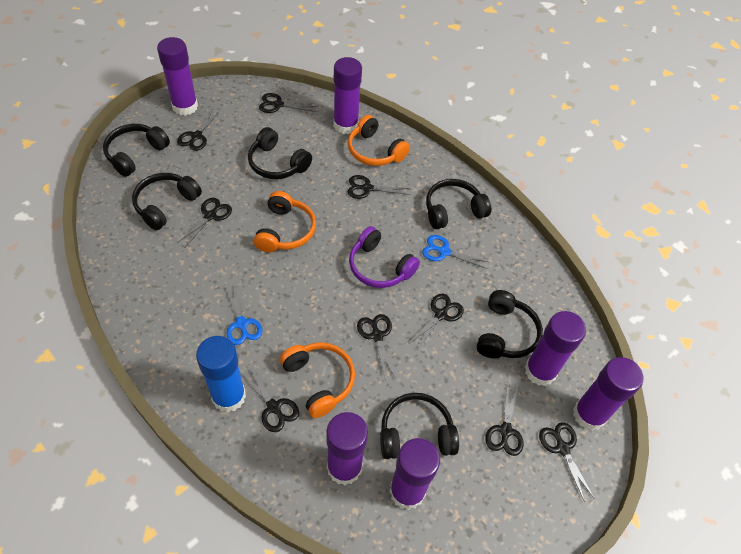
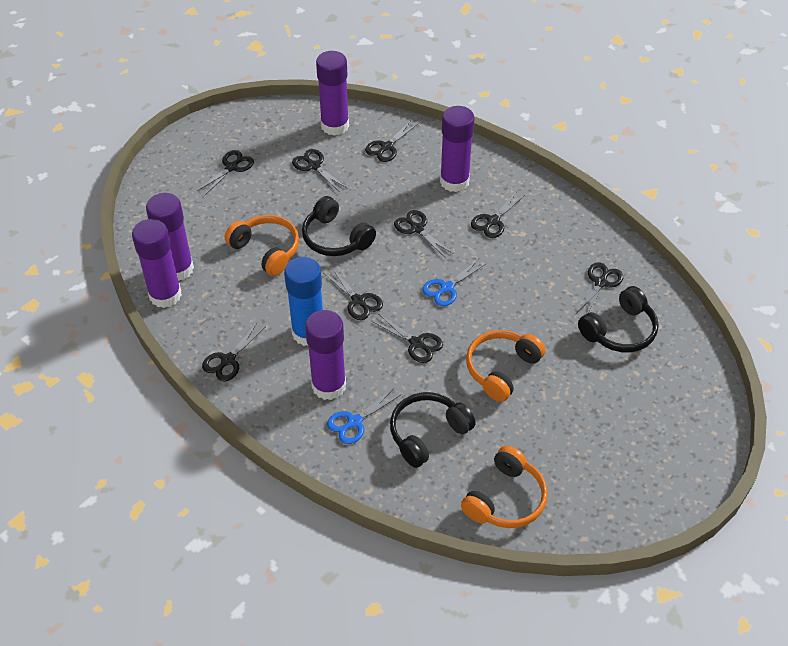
black headphones: [103,124,170,177] [132,173,202,230] [248,127,312,179] [380,393,459,459] [426,179,491,229] [477,290,543,358] = 6 -> [302,196,376,256] [390,392,476,468] [578,286,659,352] = 3
purple glue stick: [157,37,198,116] [326,412,368,485] [334,57,362,134] [390,438,440,510] [525,311,586,386] [573,357,643,431] = 6 -> [132,219,182,308] [146,193,194,281] [305,310,346,400] [316,51,349,136] [440,106,475,192] = 5
purple headphones: [349,226,420,288] = 1 -> none = 0

